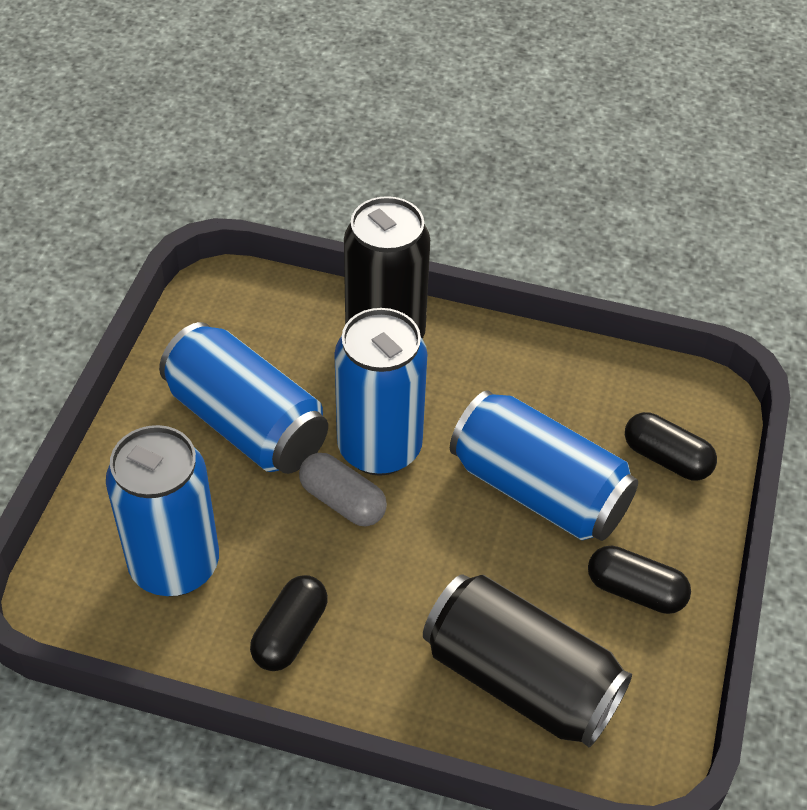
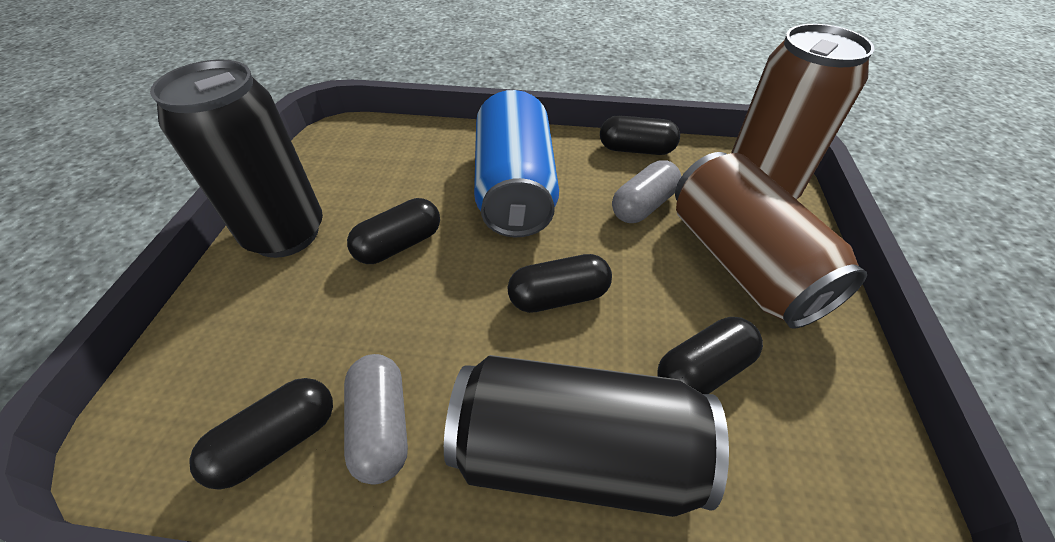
black capsule: [250,575,328,671] [588,546,691,614] [625,412,717,481] = 3 -> [189,378,333,490] [347,198,440,264] [508,254,612,313] [600,115,680,155] [657,317,763,394] = 5
blue can: [106,425,219,597] [159,322,328,474] [334,308,427,476] [450,390,638,541] = 4 -> [474,90,559,237] = 1
brown can: none = 0 -> [675,152,867,329] [731,24,874,200] = 2
grey capsule: [299,453,387,526] = 1 -> [344,354,408,485] [612,160,681,223] = 2

